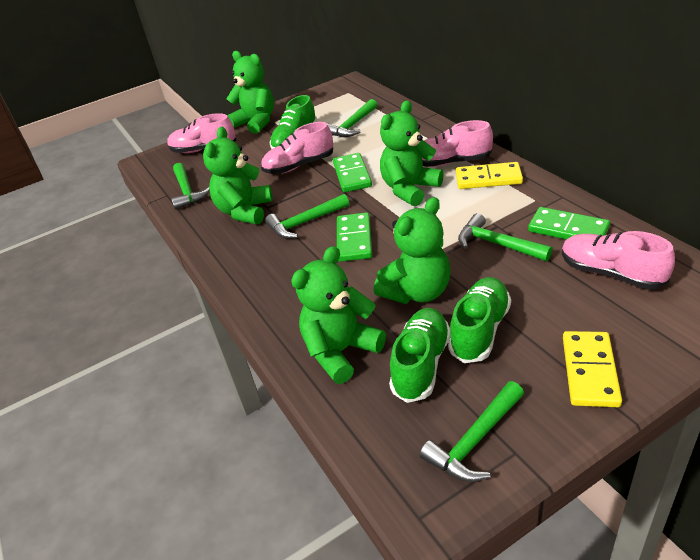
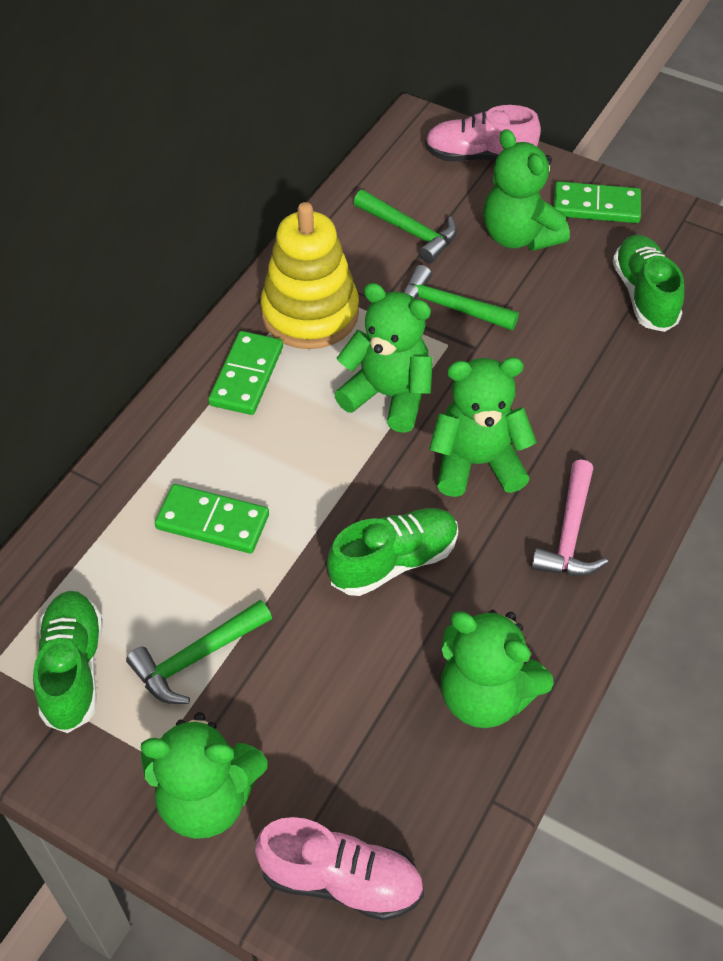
green hammer: [171,163,210,210] [265,194,349,239] [327,99,377,137] [420,381,524,482] [458,213,553,261] = 5 -> [126,600,272,704] [354,190,457,263] [403,265,519,330] = 3
pink hammer: none = 0 -> [531,459,608,576] = 1
pink shoe: [167,113,236,153] [261,122,333,174] [422,120,493,167] [562,231,675,289] = 4 -> [255,817,424,921] [425,105,541,162] = 2
yellow domino: [456,162,523,189] [563,331,622,407] = 2 -> none = 0
yellow stacking toy: none = 0 -> [260,202,359,349] = 1

